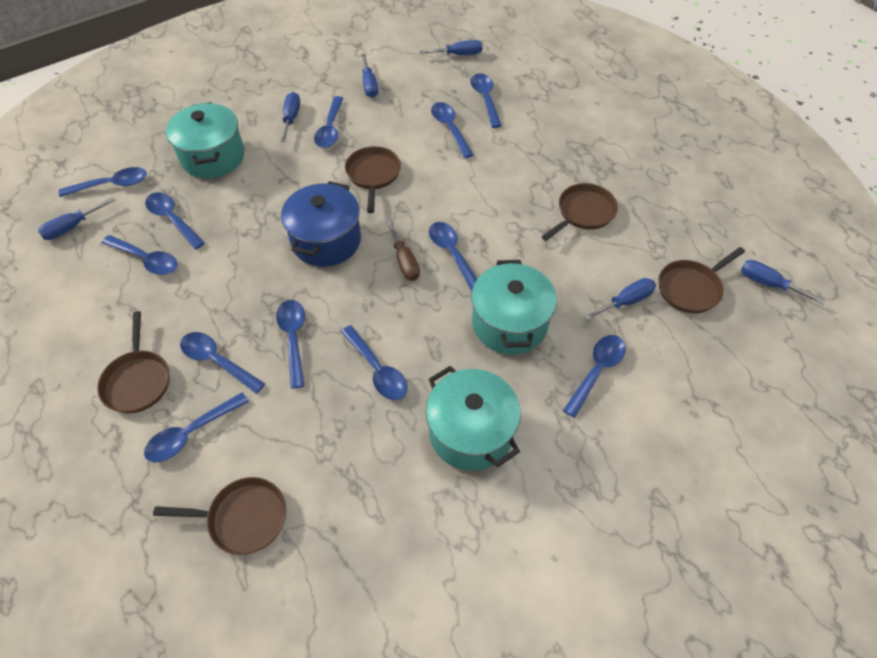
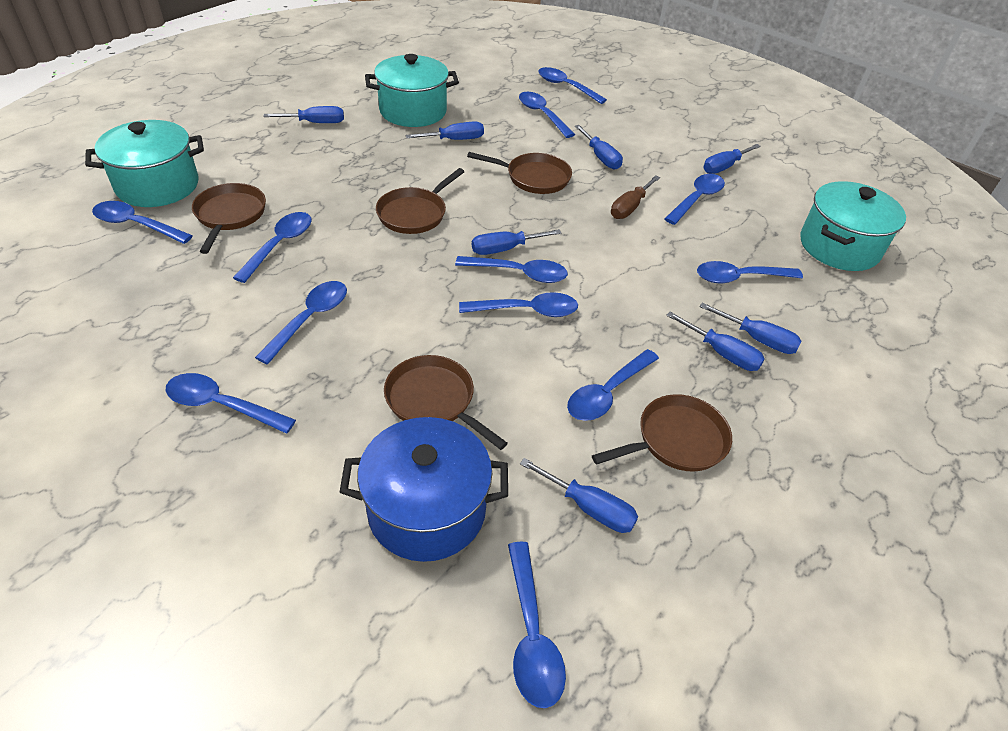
blue screwdriver: [38,197,115,240] [281,92,300,142] [361,54,378,98] [420,40,483,55] [584,278,656,320] [741,260,825,305] = 6 -> [263,106,344,123] [405,121,484,140] [472,229,562,255] [520,458,638,533] [575,125,623,169] [666,312,765,371] [699,303,802,354] [703,144,761,174] = 8

